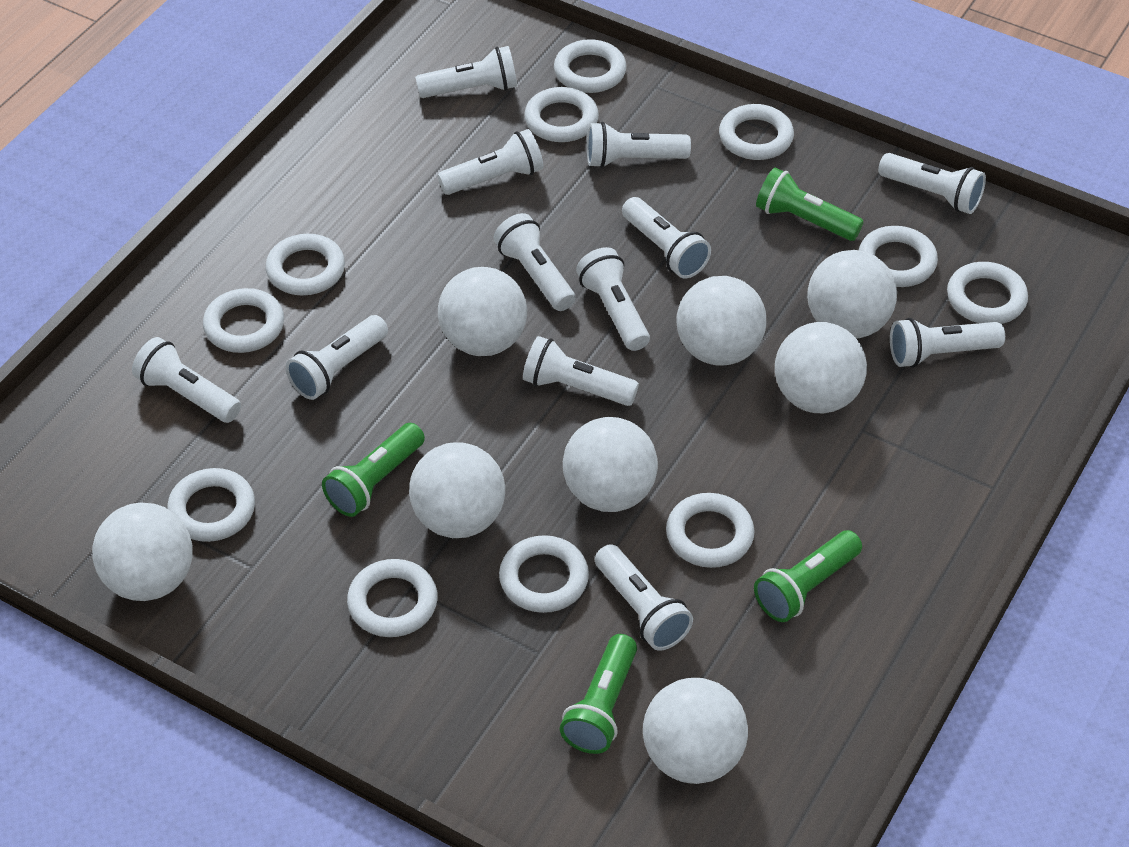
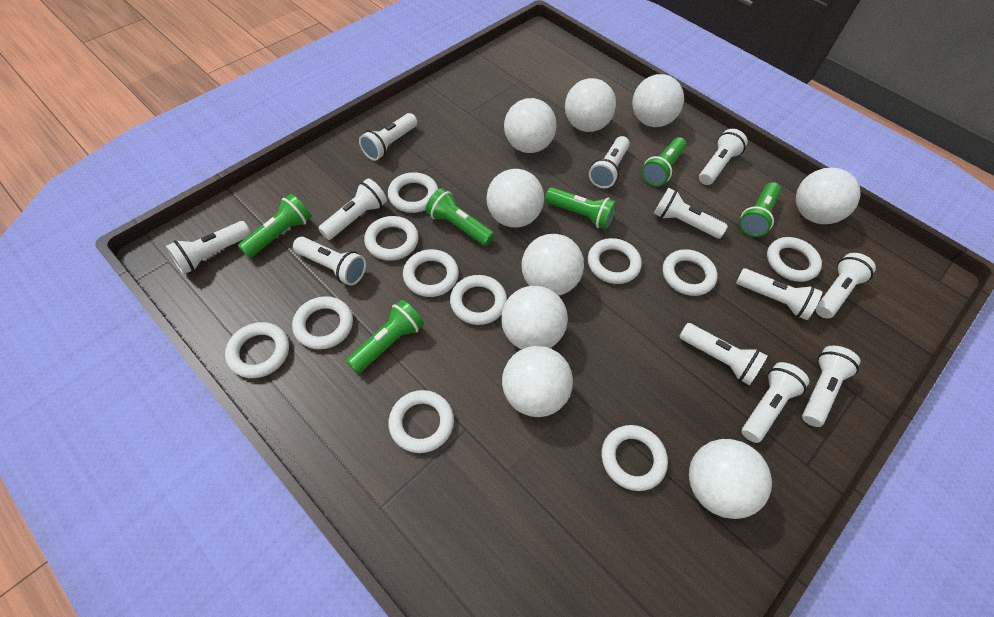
green flashlight: [322,423,425,517] [560,634,637,754] [754,530,862,622] [756,168,864,241] = 4 -> [238,194,311,258] [346,300,424,373] [425,188,494,246] [545,187,617,230] [641,137,687,186] [739,182,781,237] = 6
white ball: [92,502,192,601] [409,442,505,538] [438,267,527,356] [563,417,658,512] [643,678,748,784] [676,276,766,365] [775,322,867,413] [807,250,897,339] = 8 -> [486,169,544,227] [501,286,568,349] [502,346,573,417] [504,98,557,153] [521,234,584,296] [565,78,616,132] [632,74,684,127] [689,439,772,519] [796,168,861,224] = 9

